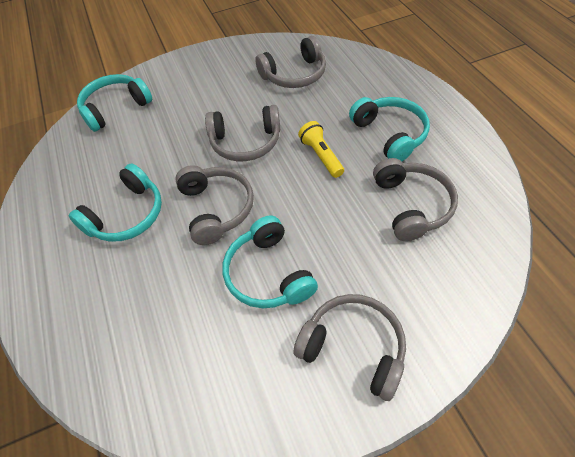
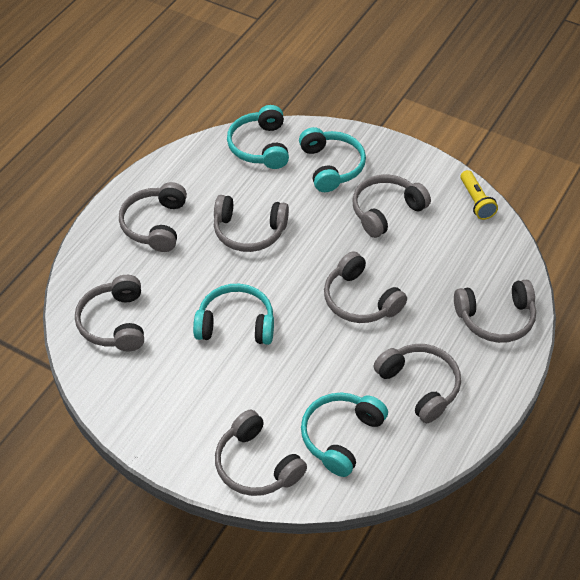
grey headphones: [175,165,254,245] [205,105,280,161] [255,36,326,88] [293,294,406,401] [373,158,458,241] = 5 -> [75,275,144,351] [119,182,187,252] [214,195,289,252] [215,409,307,496] [324,251,407,323] [352,175,431,238] [374,344,461,423] [454,280,536,343] = 8

